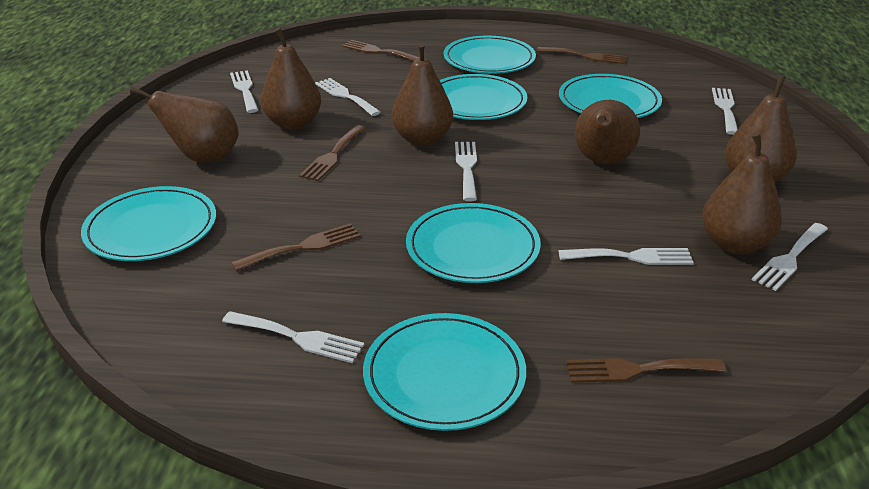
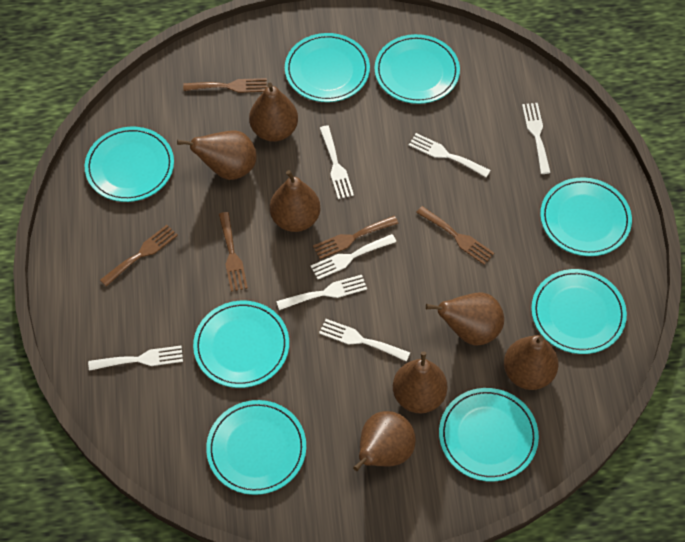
brown pear: [130,87,239,162] [261,28,321,130] [392,42,453,146] [575,100,640,164] [702,132,782,254] [725,75,796,183] = 6 -> [177,130,257,180] [249,83,298,142] [270,170,320,232] [353,411,416,471] [393,351,447,414] [426,292,504,346] [504,335,559,390] = 7
turquoise plate: [81,186,216,261] [363,313,526,431] [406,203,541,283] [440,74,527,120] [444,36,536,74] [559,74,662,118] = 6 -> [85,127,174,202] [193,301,289,388] [206,400,306,495] [285,33,370,102] [374,34,460,104] [439,388,539,482] [531,269,627,354] [540,177,632,256] = 8

